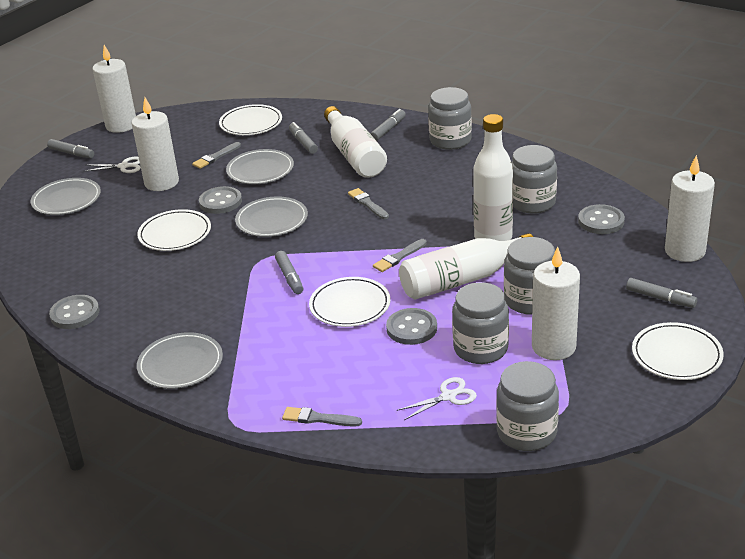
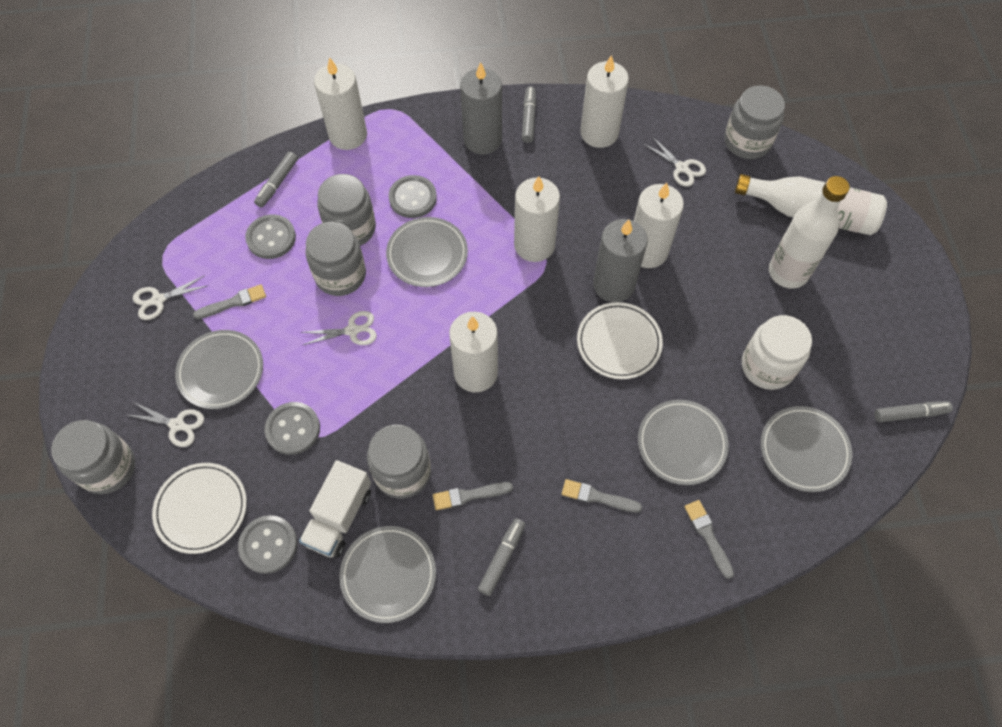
grey candle: none = 0 -> [460,62,502,154] [593,219,648,302] = 2
grey marker: [47,139,94,158] [275,251,303,294] [289,122,318,154] [370,109,406,141] [626,278,697,308] = 5 -> [254,152,298,208] [478,518,525,596] [522,87,536,143] [874,401,953,423] = 4
grey plate: [30,178,101,215] [137,332,223,389] [226,149,294,184] [235,196,308,237] = 4 -> [175,330,263,409] [339,526,436,623] [386,217,468,287] [638,400,729,485] [761,406,852,492] = 5
white bottle: [324,106,387,178] [399,233,533,300] [473,114,513,241] = 3 -> [735,174,887,235] [769,176,850,289] = 2
white candle: [92,45,136,133] [132,98,179,191] [532,247,580,360] [665,155,715,262] = 4 -> [314,57,367,150] [449,312,498,393] [514,176,560,262] [580,55,629,148] [634,183,684,268] = 5
white jar: none = 0 -> [742,315,812,390] = 1
white plate: [137,209,211,251] [219,104,282,135] [309,277,390,327] [632,322,724,380] = 4 -> [152,463,247,554] [577,302,663,379] = 2
white scissors: [83,157,141,173] [397,377,477,420] = 2 -> [128,402,204,447] [133,275,207,320] [300,311,377,345] [644,136,706,187] = 4
white truck: none = 0 -> [299,460,371,558] = 1

